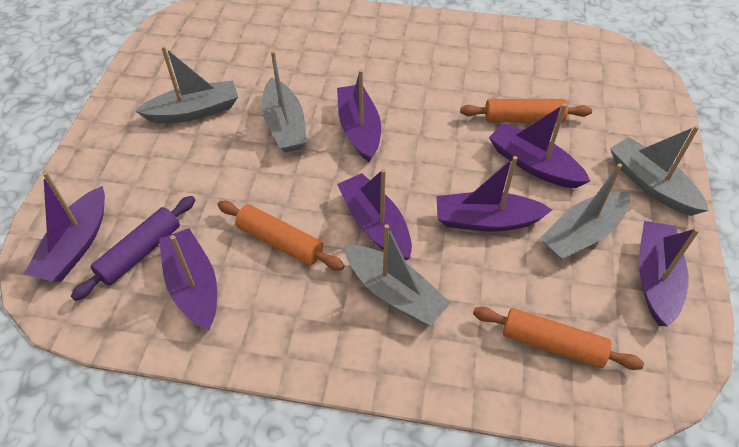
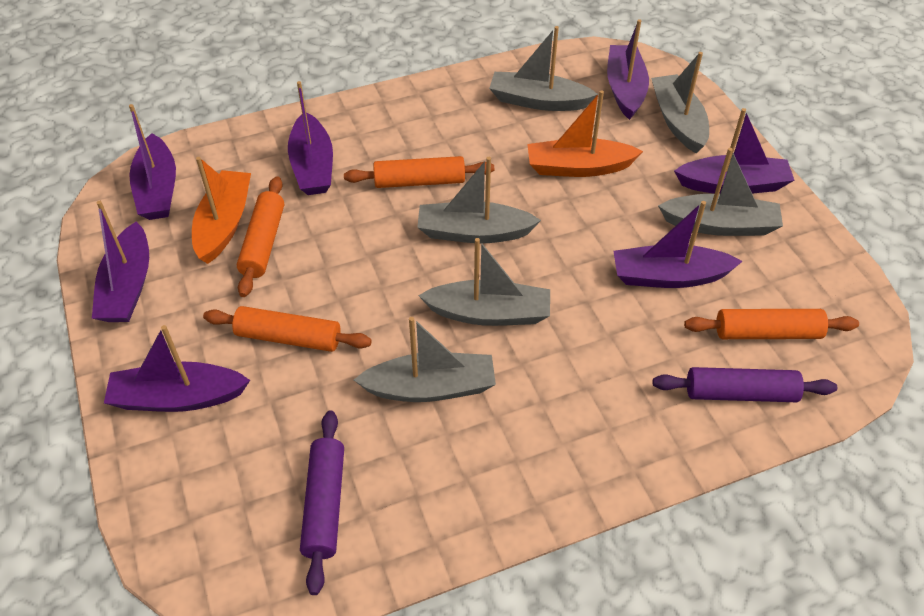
grey boat: [135,46,238,123] [262,51,307,153] [344,224,451,326] [540,163,630,260] [610,125,709,216] = 5 -> [354,317,496,402] [417,157,541,243] [418,238,550,326] [489,26,598,111] [651,52,709,153] [658,148,783,236] = 6
orange boat: none = 0 -> [192,157,251,264] [527,90,643,177] = 2
orange rolling pin: [217,201,344,271] [460,99,592,123] [473,307,644,370] = 3 -> [203,306,372,352] [237,176,284,297] [344,156,494,188] [684,309,859,339] = 4
purple rolling pin: [71,196,195,301] = 1 -> [300,410,344,595] [652,367,837,402] = 2

